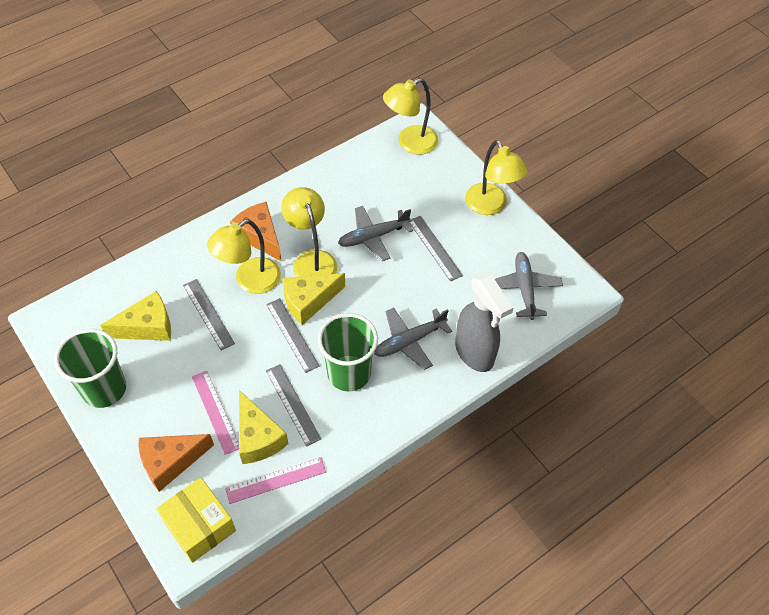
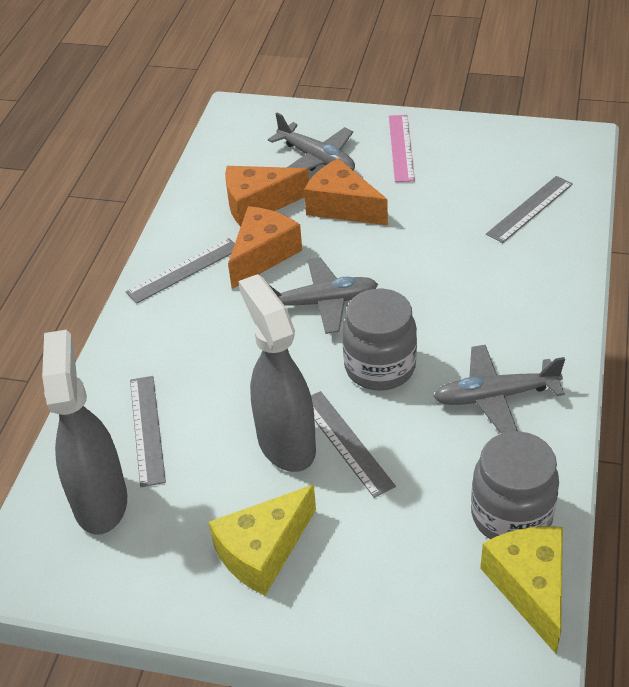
green cup: [54,329,126,408] [318,313,378,391] = 2 -> none = 0
grey jar: none = 0 -> [342,289,417,391] [471,431,559,539] = 2
grey spray bottle: [455,273,513,372] = 1 -> [42,330,127,535] [238,274,316,472] = 2
orange cheese: [139,434,214,492] [230,202,282,262] = 2 -> [225,166,309,227] [228,206,302,289] [304,158,388,225] = 3
pink ruler: [192,371,239,455] [225,457,326,504] = 2 -> [389,115,415,182] = 1
yellow box: [156,477,236,563] = 1 -> none = 0
yellow cheese: [100,291,171,341] [239,390,288,464] [282,273,345,325] = 3 -> [209,485,316,596] [480,526,563,654] = 2
yellow lamp: [207,219,281,294] [281,187,337,277] [383,78,438,155] [465,140,527,215] = 4 -> none = 0

